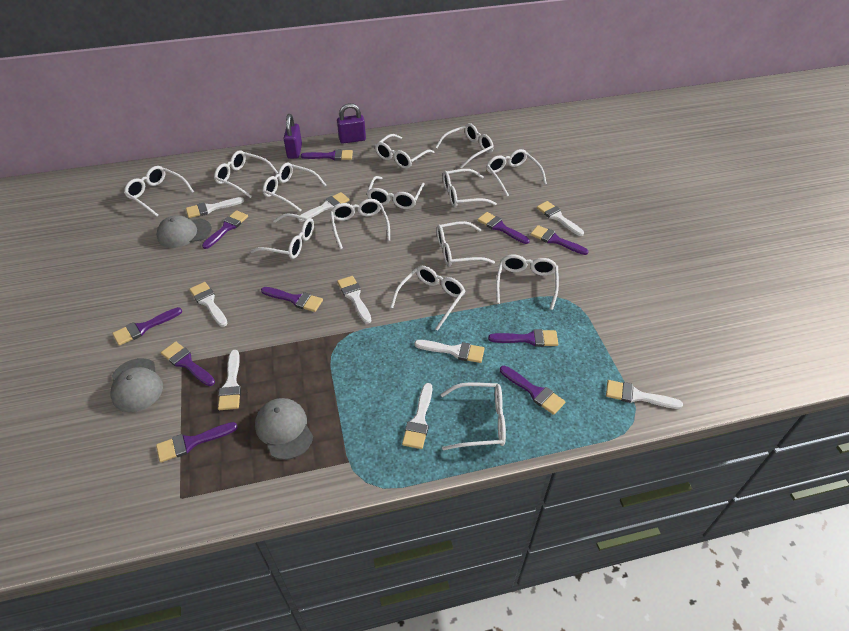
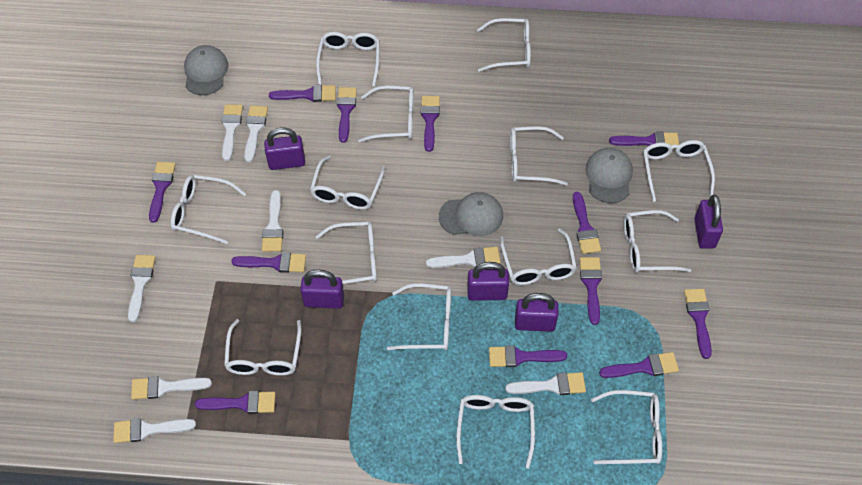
purple brush: [112,307,182,346] [156,422,238,463] [161,342,215,386] [202,210,248,249] [261,287,323,312] [301,149,353,160] [478,212,530,244] [488,329,558,347] [500,366,566,415] [530,225,589,255] = 10 -> [149,162,176,223] [195,391,276,414] [231,252,306,273] [269,85,336,102] [337,87,357,143] [421,96,440,152] [489,345,567,367] [573,192,601,254] [580,257,602,325] [599,352,679,378] [609,132,679,149] [684,289,712,359] = 12
purple padlock: [283,114,302,159] [337,103,366,144] = 2 -> [264,128,305,170] [300,270,344,309] [467,262,509,301] [515,293,558,332] [694,195,723,249] = 5
white brush: [186,197,244,218] [189,282,228,327] [218,350,241,410] [298,192,350,222] [337,276,371,324] [402,383,432,449] [414,340,485,363] [537,201,584,236] [606,380,683,409] = 9 -> [113,418,196,443] [128,255,156,322] [131,376,212,400] [222,105,243,161] [244,106,268,162] [262,190,284,252] [426,247,501,268] [505,372,586,395] = 8

